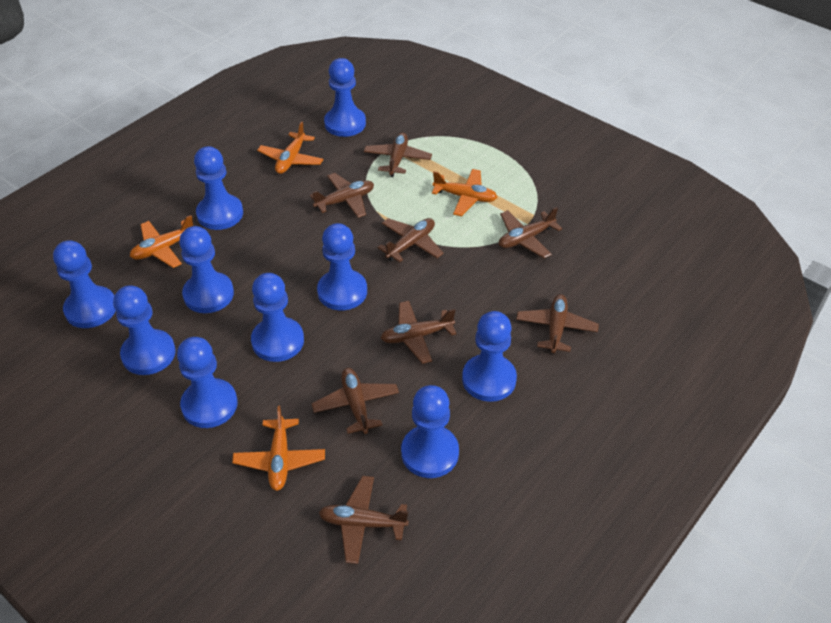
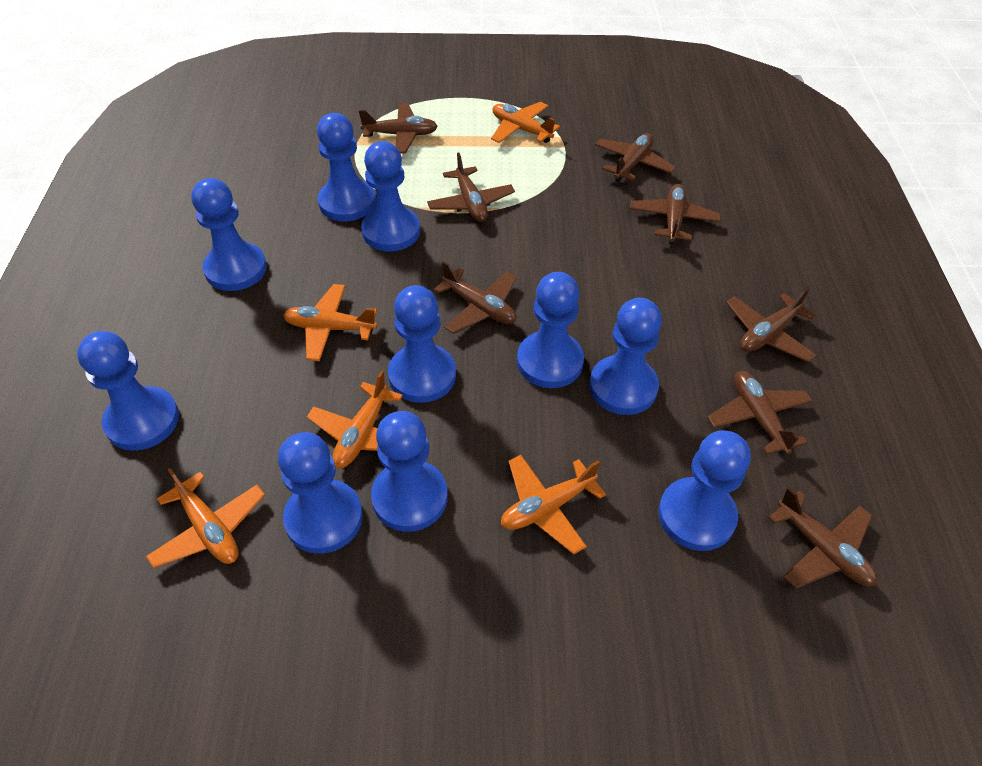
orange plane: [130,215,193,268] [232,406,325,491] [257,121,323,174] [432,169,497,216] = 4 -> [146,468,265,568] [283,284,377,362] [307,370,403,468] [491,102,560,143] [501,455,606,555] = 5

